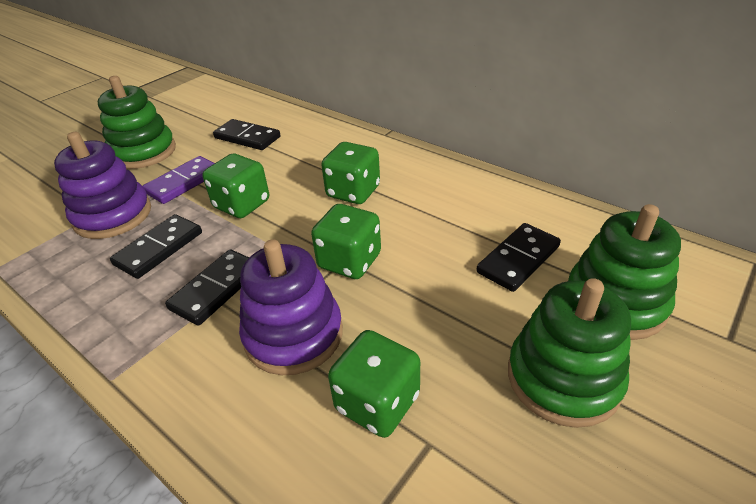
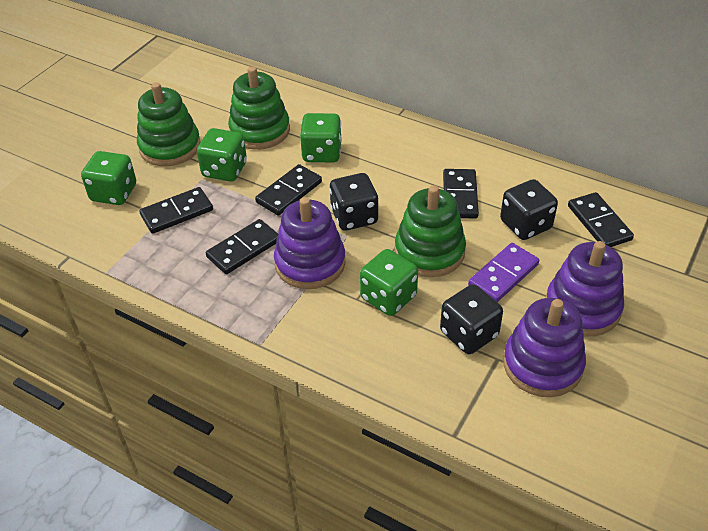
black dice: none = 0 -> [329,173,378,231] [440,284,503,354] [500,179,558,240] = 3
black domino: [110,214,202,279] [165,249,249,326] [213,119,280,150] [476,223,561,292] = 4 -> [139,187,213,234] [206,219,278,274] [255,164,322,216] [443,169,479,219] [568,192,634,247] = 5
purple stacking toy: [54,132,151,239] [239,239,343,375] = 2 -> [274,197,345,289] [503,298,586,397] [546,241,624,336] = 3

